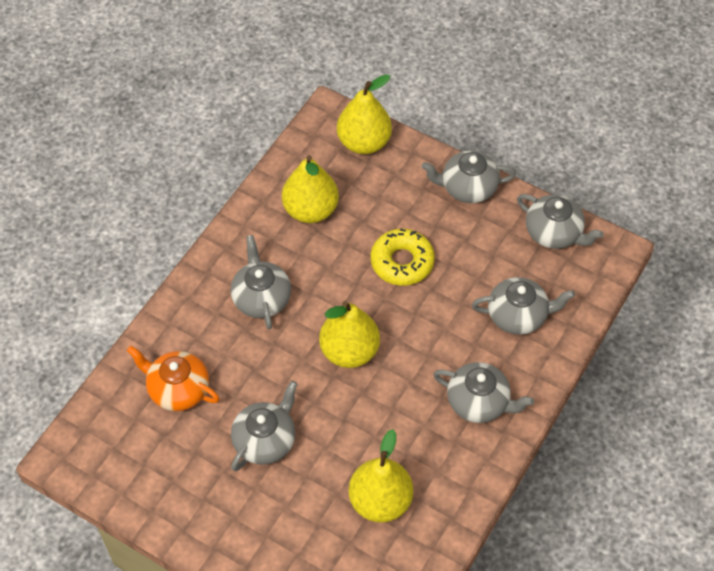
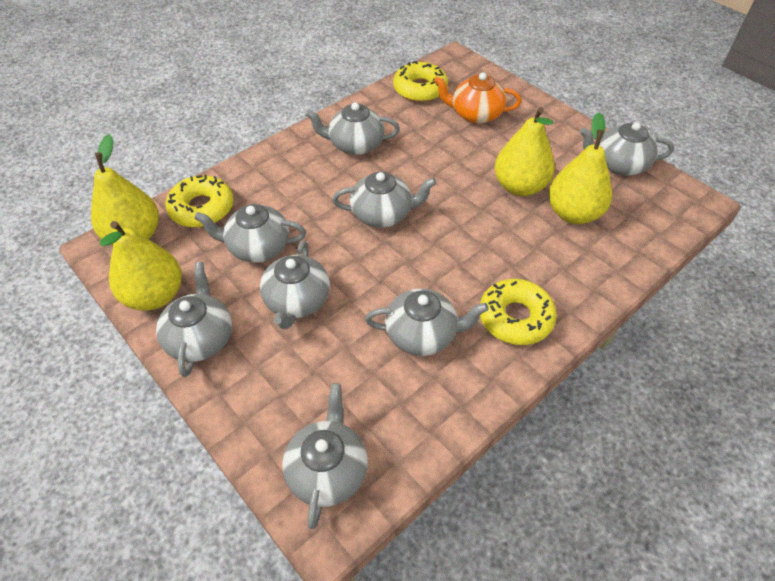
grey teapot: [231,235,291,329] [231,381,297,471] [421,150,516,203] [433,362,534,423] [472,277,575,335] [517,194,604,249] = 6 -> [156,262,232,377] [194,204,306,263] [260,240,330,329] [282,383,368,529] [305,102,400,155] [332,172,437,228] [365,288,489,356] [580,122,674,175] = 8
yellow donut: [371,228,435,286] = 1 -> [166,175,233,228] [393,61,448,102] [480,279,557,345] = 3

